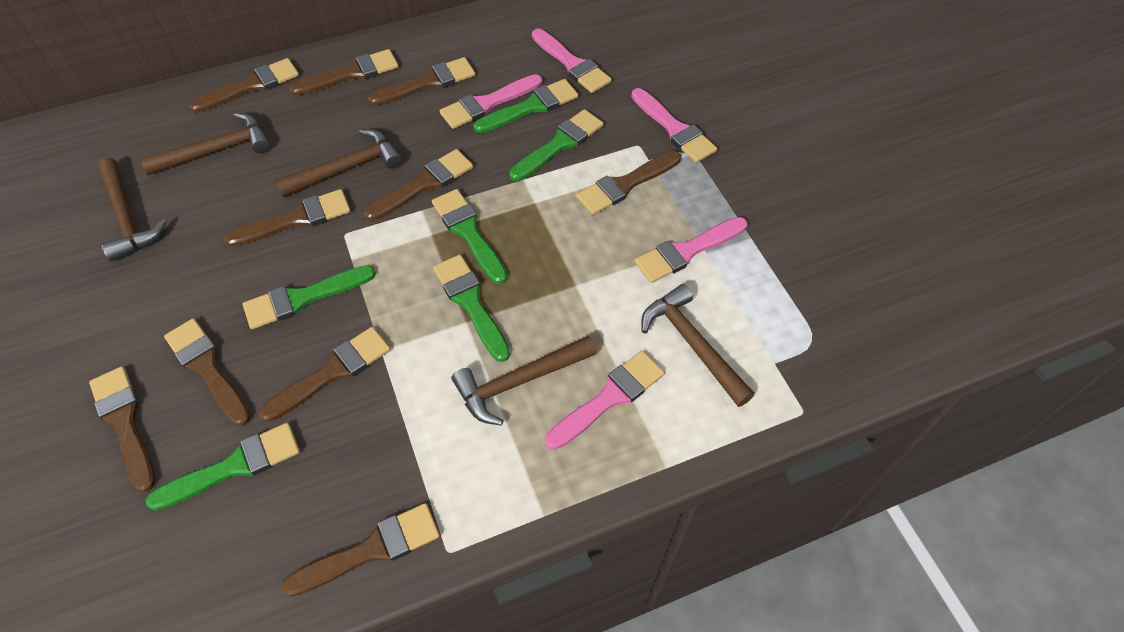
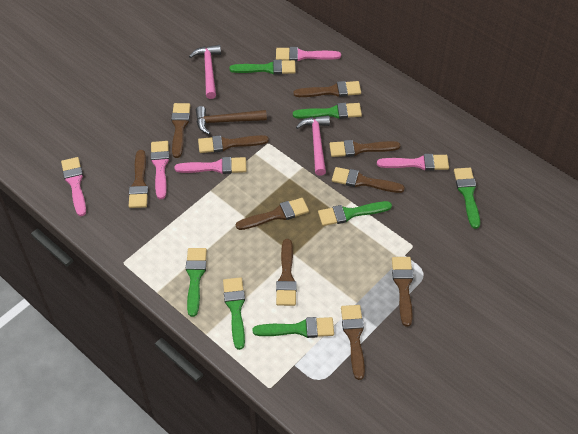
brown hammer: [98,158,167,262] [140,113,270,175] [275,129,402,197] [452,336,597,426] [641,284,755,407] = 5 -> [196,106,267,135] = 1
green brush: [146,423,300,510] [243,265,376,329] [432,189,507,284] [433,255,510,362] [473,79,578,133] [509,109,604,181] = 6 -> [186,248,207,317] [223,277,245,350] [229,60,296,75] [253,317,334,338] [293,103,362,119] [318,201,392,226] [454,168,480,229] = 7
pink hammer: none = 0 -> [189,45,221,99] [296,115,330,176] = 2

